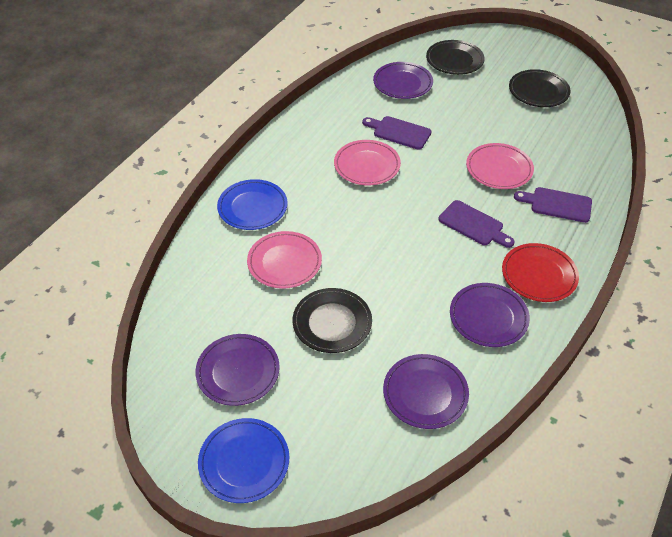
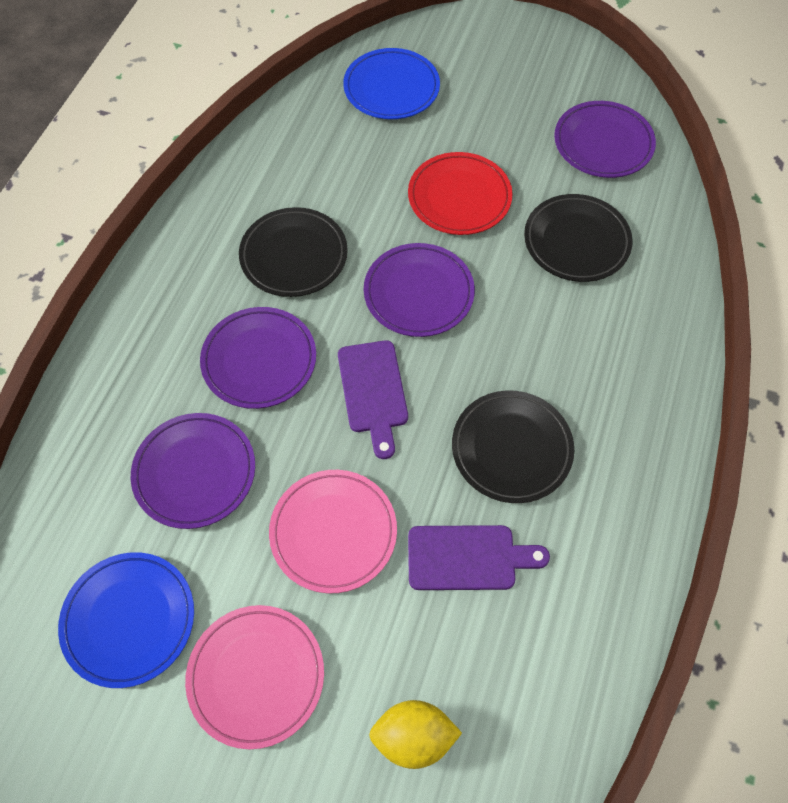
pink plate: [247,231,322,289] [334,140,401,185] [466,143,534,189] = 3 -> [185,605,324,749] [269,470,397,593] = 2
purple cutting board: [362,116,432,150] [438,200,515,248] [514,187,592,223] = 3 -> [338,340,408,459] [408,525,550,590] = 2
yellow lemon: none = 0 -> [369,700,462,769] = 1

